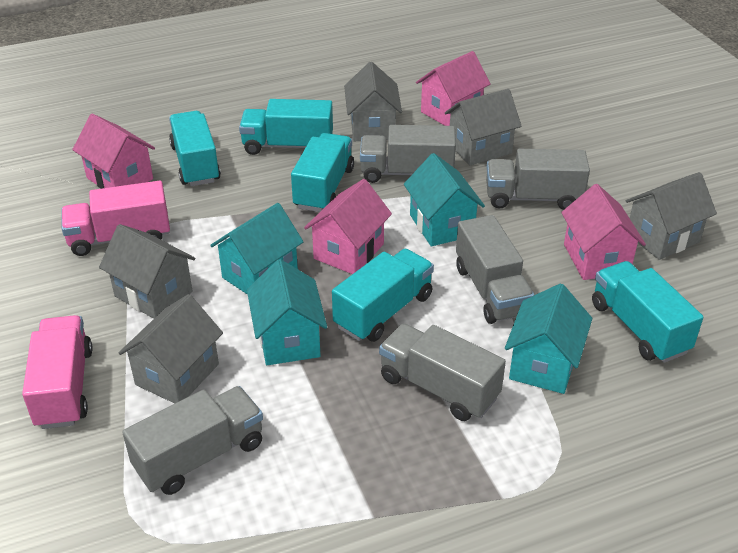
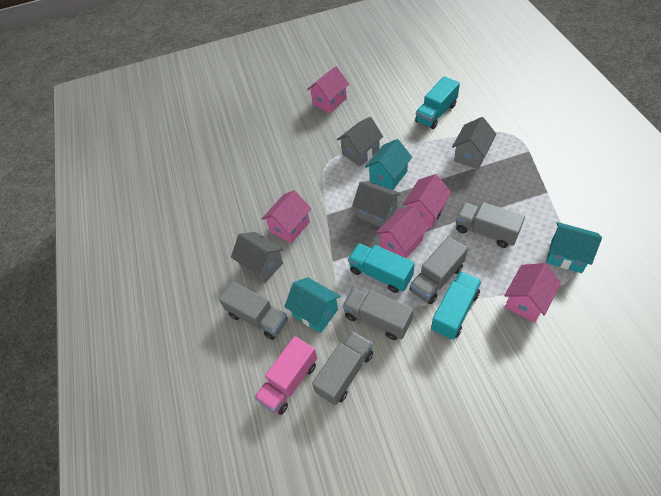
grey house: [99,224,195,319] [119,294,223,404] [344,62,402,141] [445,89,521,165] [626,172,717,260] = 5 -> [231,232,283,284] [337,117,383,166] [352,181,401,227] [452,117,497,169] = 4
pink house: [72,114,155,189] [304,179,392,274] [416,51,491,126] [561,184,646,280] = 4 -> [262,190,311,244] [307,66,349,113] [376,207,429,258] [402,174,451,229] [504,263,561,323] = 5
pink truck: [22,315,93,429] [61,181,170,256] = 2 -> [254,336,317,415] = 1
turquoise house: [210,203,303,295] [247,259,327,365] [404,153,485,246] [505,283,592,394] = 4 -> [284,277,341,333] [365,139,412,190] [546,222,602,273] = 3
turquoise truck: [169,111,221,186] [239,99,333,155] [291,133,354,212] [332,249,434,342] [592,261,703,363] = 5 -> [348,243,415,293] [415,76,460,129] [431,271,482,340] = 3

